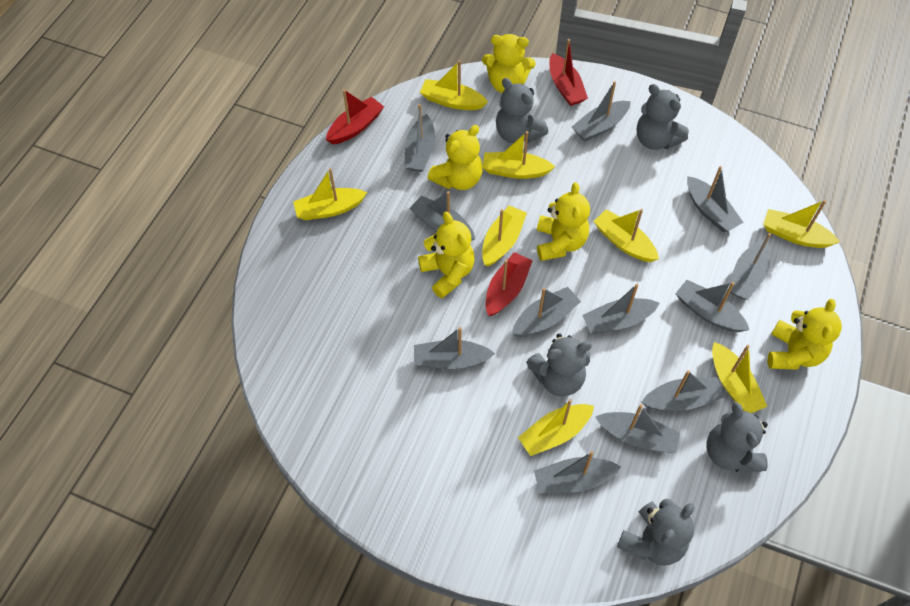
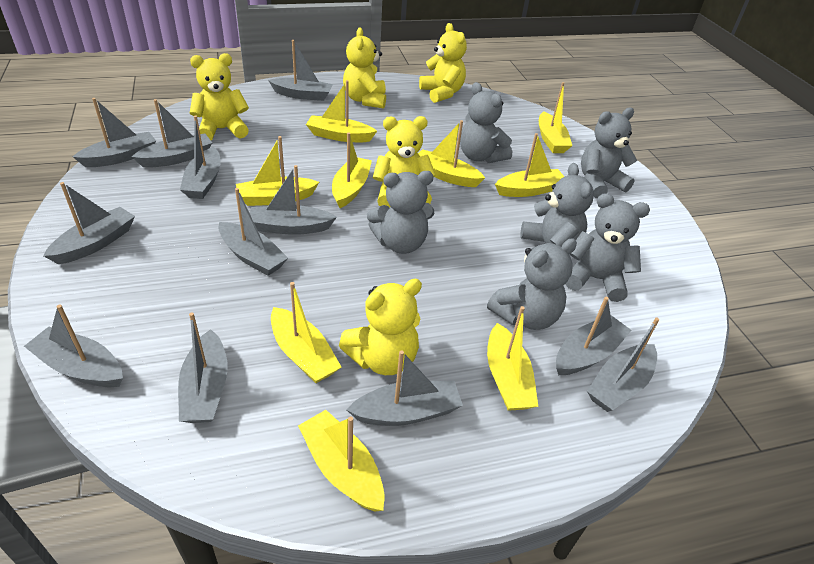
grey teddy bear: [496,78,548,143] [526,333,592,396] [617,499,695,566] [636,84,689,150] [706,402,768,472] = 5 -> [367,171,434,254] [460,82,512,163] [487,238,577,330] [520,163,594,250] [565,194,650,302] [581,108,637,198] = 6
red boat: [326,89,384,144] [486,252,533,316] [549,39,588,106] = 3 -> none = 0
yellow boat: [293,168,367,220] [420,60,488,110] [482,205,527,267] [483,131,555,179] [518,399,594,456] [593,209,659,262] [712,342,767,413] [763,200,840,248] = 8 -> [236,136,319,206] [271,282,341,383] [298,410,385,512] [306,80,377,142] [332,133,372,208] [418,120,485,187] [487,306,538,411] [495,133,565,197] [539,82,572,153] = 9

